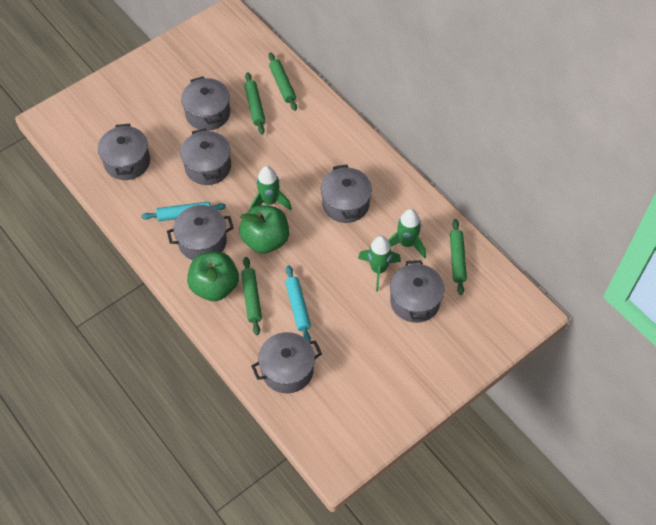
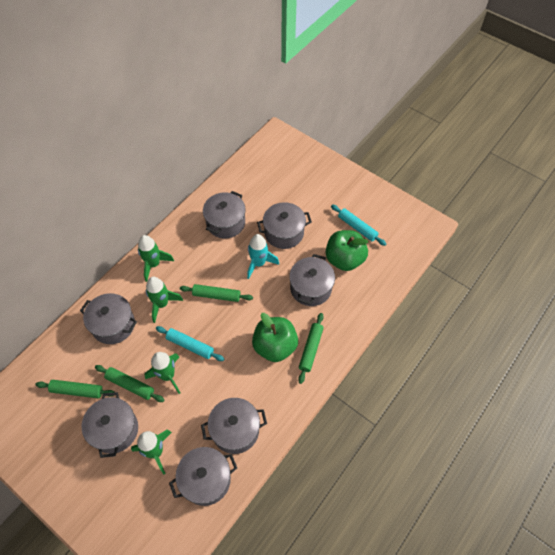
green rocket: [250,166,292,210] [358,236,401,291] [388,209,426,259] = 3 -> [131,430,172,474] [138,235,174,282] [145,352,180,394] [146,277,183,323] = 4
turquoise rocket: none = 0 -> [247,234,279,279] = 1

